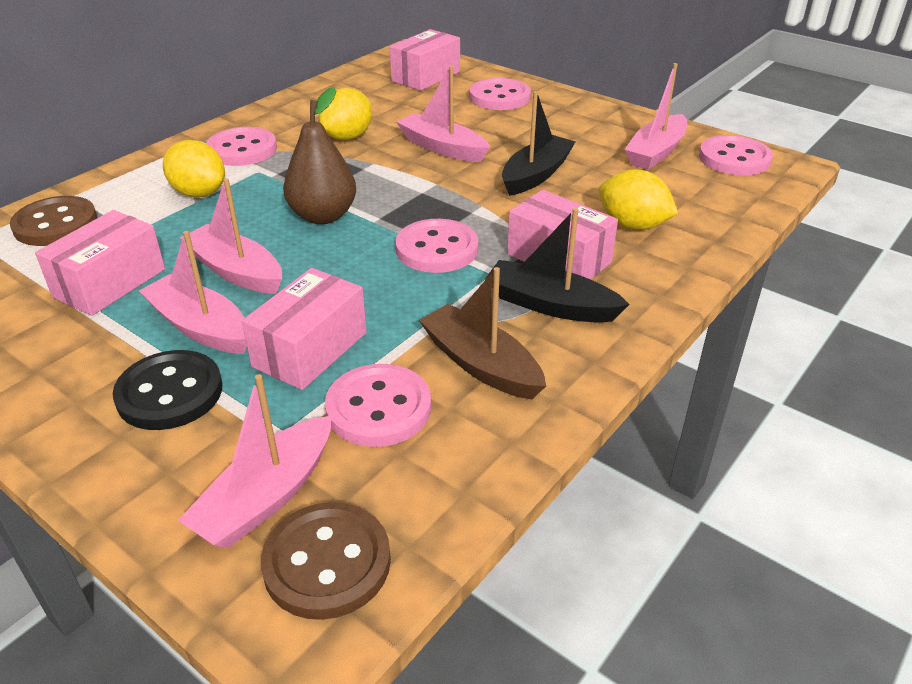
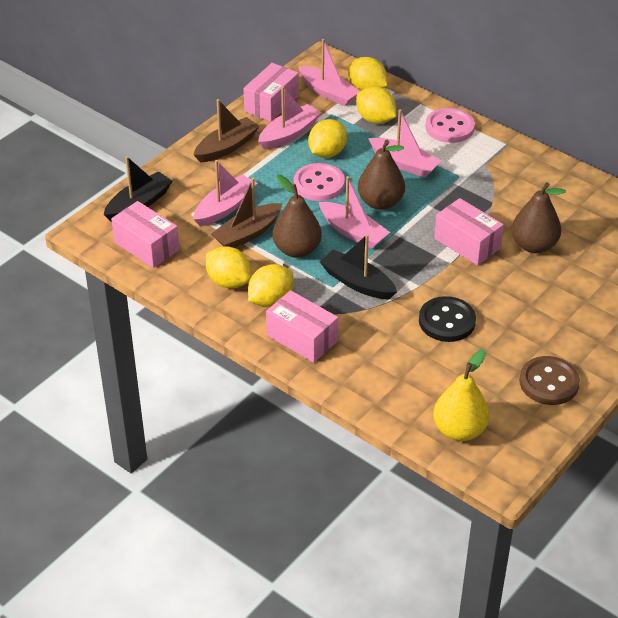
brown boat: [419,267,546,399] = 1 -> [194,99,260,163] [211,178,282,248] = 2
brown button: [10,196,98,246] [261,502,391,620] = 2 -> [519,356,580,405] = 1
brown pear: [283,87,356,224] = 1 -> [273,175,322,258] [358,140,405,210] [512,182,566,253] = 3
pink button: [206,127,277,166] [325,364,431,447] [396,219,478,273] [469,78,531,110] [699,135,773,176] = 5 -> [294,163,345,201] [425,108,475,143] = 2
yellow lemon: [163,140,225,197] [319,88,372,140] [599,169,678,230] = 3 -> [206,246,251,288] [248,264,293,307] [308,119,347,158] [348,57,387,91] [356,87,396,124] = 5
yellow pear: none = 0 -> [433,349,490,441] = 1

